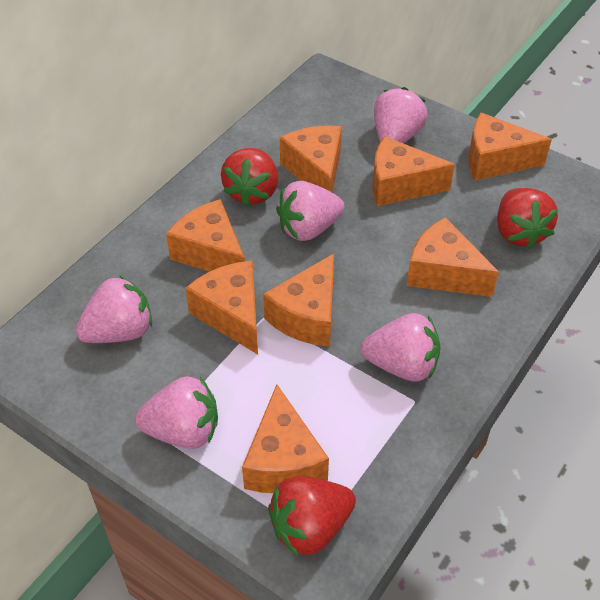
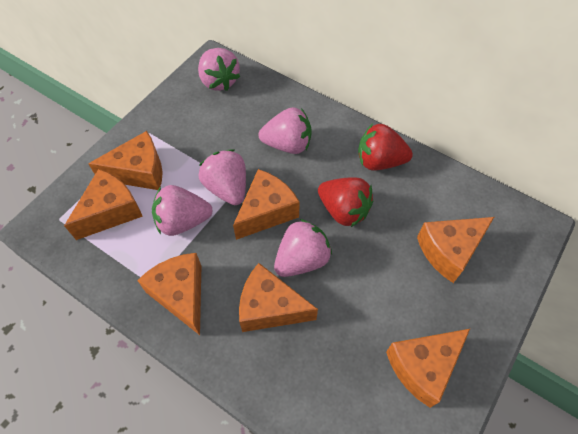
orange cheese: [166,199,245,272] [185,261,258,354] [242,384,329,493] [263,254,334,347] [280,125,342,192] [372,136,455,206] [407,217,499,297] [468,113,552,180] = 8 -> [64,169,143,240] [88,131,163,190] [137,253,201,335] [233,169,300,240] [239,263,318,332] [386,329,470,408] [417,217,494,283] = 7
red strawberry: [221,148,278,207] [268,476,356,557] [497,188,558,249] = 3 -> [318,177,373,227] [358,123,413,170] = 2

